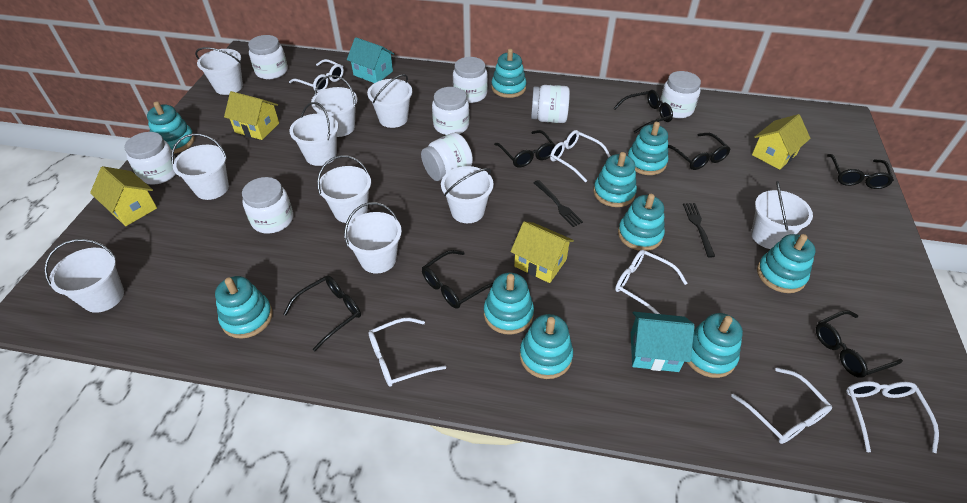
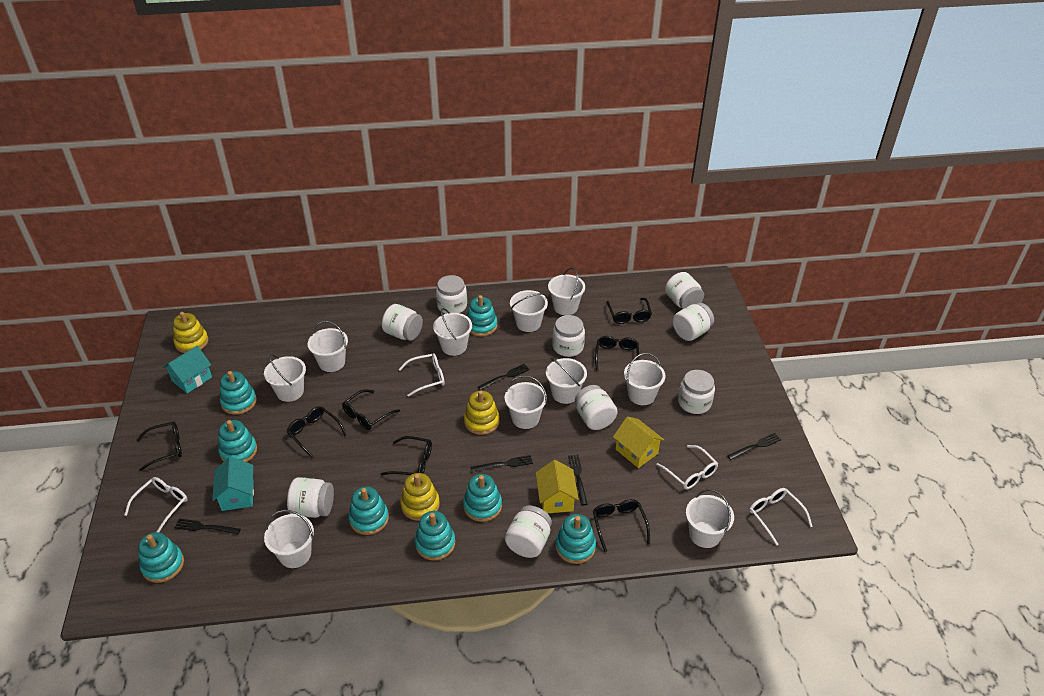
black fork: [534,180,583,227] [683,203,715,258] = 2 -> [174,518,241,534] [470,455,533,472] [478,364,530,390] [568,454,588,505] [727,433,781,460] = 5
turquoise stacking toy: [147,101,195,154] [215,276,273,339] [484,273,534,335] [491,49,526,98] [520,314,573,379] [593,152,637,207] [618,194,665,251] [628,122,668,175] [687,313,743,378] [757,234,815,293] = 10 -> [138,532,184,583] [218,420,257,462] [220,371,257,415] [348,486,389,535] [415,511,455,560] [463,474,502,522] [467,295,497,336] [555,514,596,564] = 8
white glasses: [289,59,344,92] [369,318,446,387] [550,130,610,183] [615,250,687,314] [731,368,832,444] [846,381,939,453] = 6 -> [124,477,188,532] [399,353,445,397] [656,445,718,489] [749,488,813,546] = 4
white jar: [125,132,176,185] [242,177,293,234] [248,35,288,79] [421,133,473,181] [432,87,469,135] [453,57,488,103] [531,85,570,123] [659,71,701,118] = 8 -> [287,477,334,518] [382,304,423,341] [436,275,467,314] [505,506,552,558] [552,315,585,357] [575,385,618,430] [665,272,704,309] [673,303,714,341] [678,370,715,414] = 9
yellow house: [90,166,157,226] [224,91,279,140] [511,221,574,283] [752,114,811,170] = 4 -> [536,460,579,513] [613,416,664,468] = 2
yellow stacking toy: none = 0 -> [173,312,208,353] [400,473,440,521] [464,390,500,435] = 3

